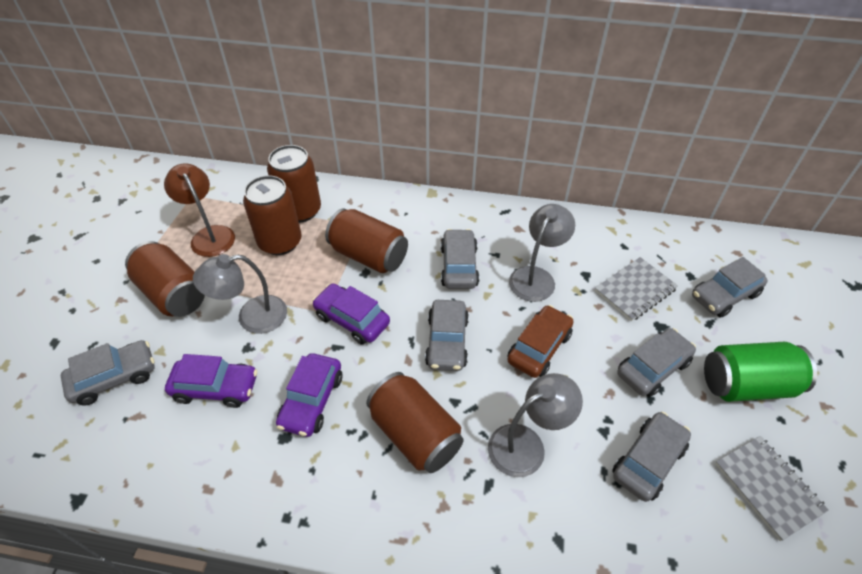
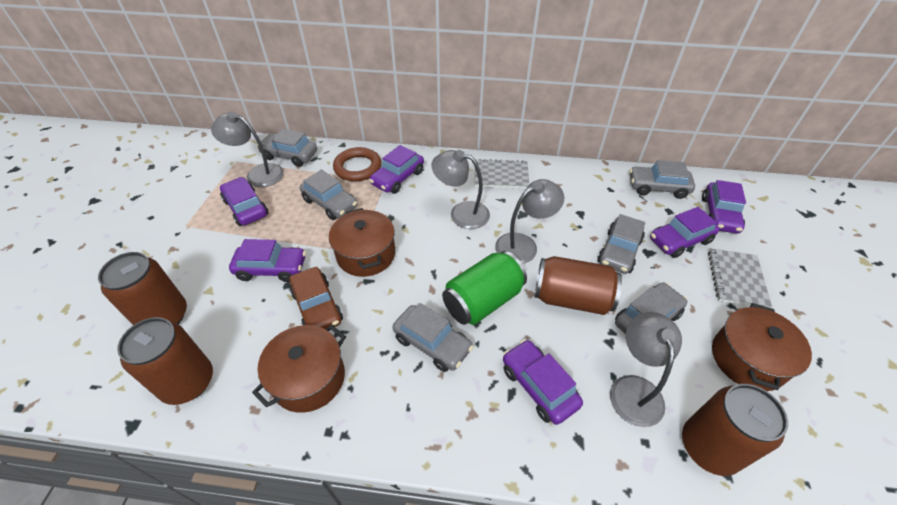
brown can: [125,241,205,317] [243,175,302,255] [267,145,321,223] [325,208,408,273] [366,372,464,473] = 5 -> [98,252,187,325] [117,317,213,405] [534,256,622,315] [682,384,788,476] = 4
brown lamp: [164,163,235,257] = 1 -> none = 0
brown pot: none = 0 -> [252,325,346,413] [329,208,395,277] [712,303,812,391] = 3
brown ring: none = 0 -> [333,147,381,181] = 1
grey lamp: [193,254,287,334] [488,373,583,477] [509,204,575,302] = 3 -> [211,111,284,187] [431,150,490,229] [495,179,564,264] [610,312,682,427] = 4
purple car: [165,354,257,408] [276,353,342,437] [312,283,390,345] = 3 -> [220,177,269,226] [229,239,306,282] [369,145,424,194] [503,339,583,425] [650,207,719,258] [702,180,746,234] = 6

